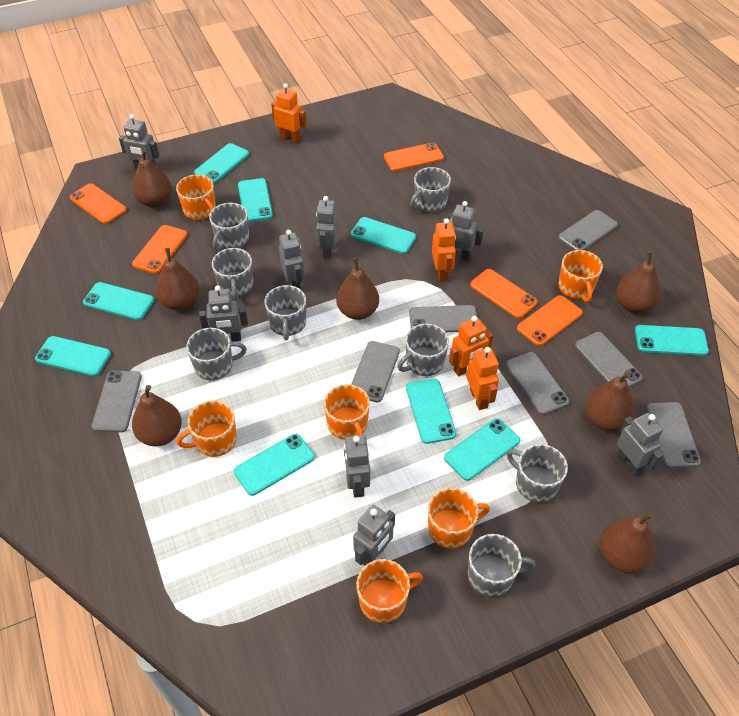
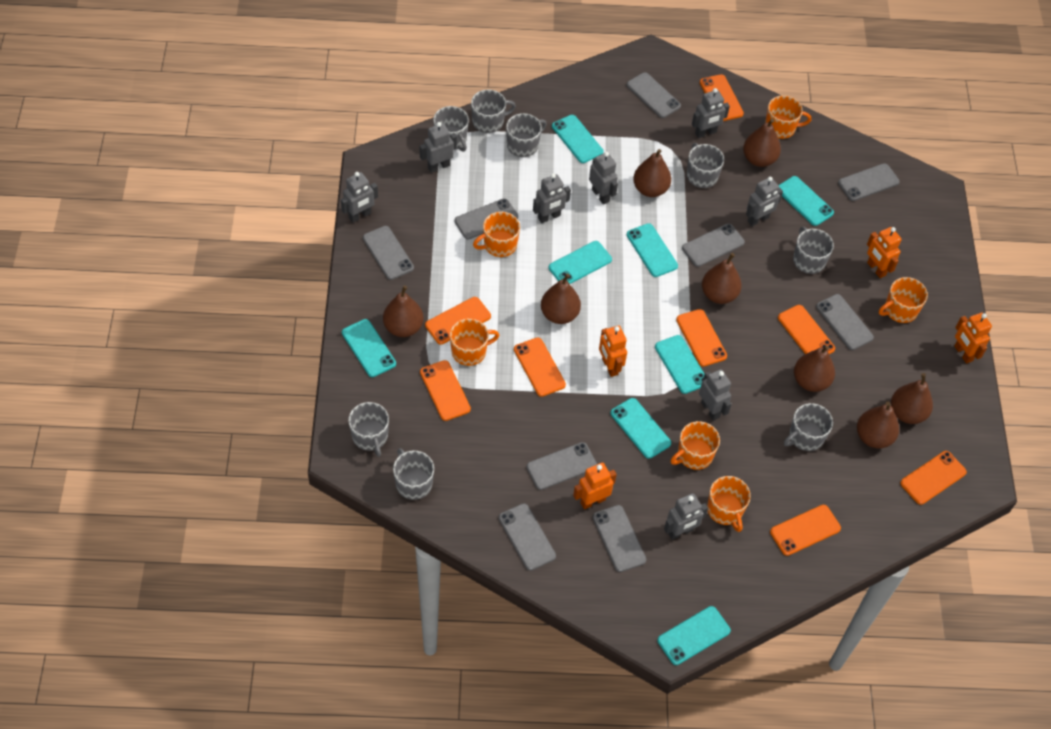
brown pear: [132,149,172,207] [132,385,182,446] [156,248,199,310] [336,257,379,320] [585,372,635,431] [600,512,655,573] [616,251,661,313] = 7 -> [383,285,424,337] [541,274,581,324] [633,149,671,197] [702,253,742,304] [743,119,781,167] [794,346,835,392] [857,401,899,449] [891,373,933,424] = 8
grey phone: [91,370,142,433] [351,341,400,402] [409,305,477,332] [506,352,569,415] [558,210,618,250] [575,332,643,388] [646,402,701,468] = 7 -> [363,226,414,280] [454,198,518,240] [499,503,556,571] [527,442,597,490] [593,505,646,572] [627,72,681,118] [682,224,745,267] [816,294,874,350] [838,163,900,201] = 9
orange phone: [70,183,127,224] [132,225,187,274] [384,142,444,171] [470,269,537,318] [517,295,583,346] = 5 -> [420,360,471,421] [425,297,491,345] [514,337,566,397] [676,309,727,367] [700,74,744,121] [770,505,841,556] [778,305,835,354] [900,451,967,505] = 8
turquoise phone: [35,336,111,376] [83,282,154,320] [194,143,249,183] [234,434,315,496] [238,178,273,222] [351,217,416,254] [406,379,456,444] [444,418,520,481] [635,325,709,356] = 9 -> [342,319,396,377] [549,241,612,284] [552,115,604,163] [611,398,671,459] [627,223,678,277] [655,335,704,394] [657,606,731,665] [779,176,834,226] = 8

